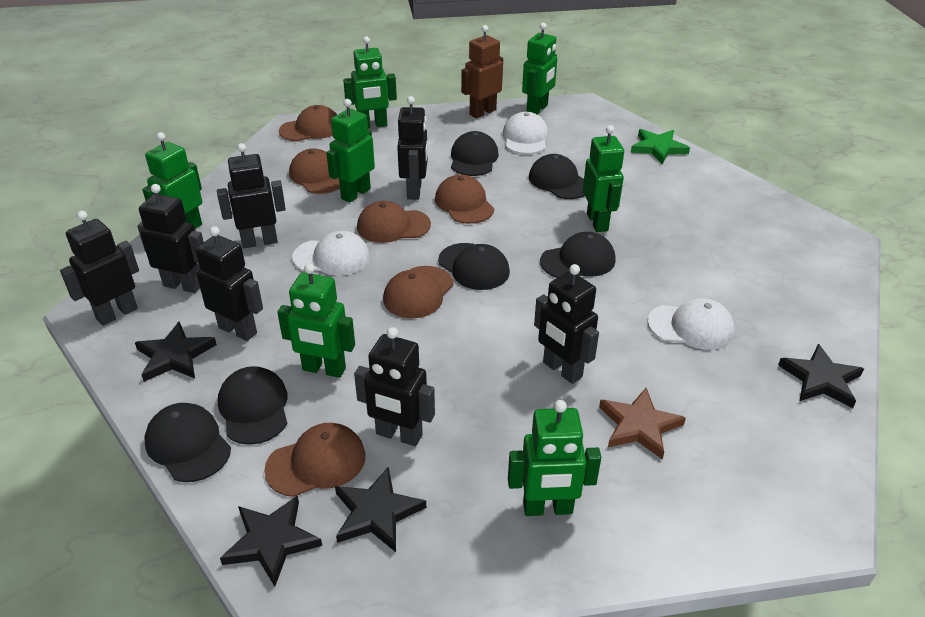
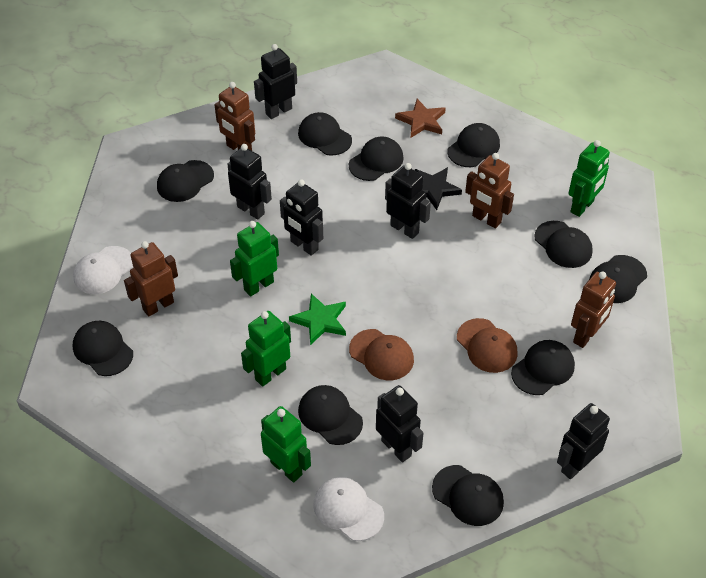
black cap: [144,403,231,482] [218,366,287,445] [438,243,510,290] [451,131,499,176] [529,154,585,199] [540,232,616,278] = 6 -> [73,321,133,376] [157,160,214,202] [298,112,352,156] [298,385,363,445] [349,136,404,181] [432,465,504,526] [447,123,500,167] [511,340,575,395] [534,221,593,268] [589,255,647,303] = 10
black robot: [60,211,139,326] [137,184,204,293] [196,226,263,341] [217,143,286,248] [354,327,435,446] [397,96,428,200] [534,264,599,384] = 7 -> [227,144,272,220] [254,44,297,119] [280,179,323,256] [376,385,423,462] [385,163,431,239] [557,403,610,479] = 6
black star: [135,321,217,382] [220,495,322,587] [335,466,426,552] [778,344,864,408] = 4 -> [415,167,462,210] = 1
brown cap: [264,423,366,497] [279,105,337,142] [289,148,340,194] [357,201,431,243] [383,266,453,318] [435,174,494,224] = 6 -> [349,329,414,380] [457,318,518,373] = 2
brown robot: [461,25,503,118] = 1 -> [124,241,178,317] [215,82,255,151] [465,153,514,229] [571,271,616,348] = 4
green robot: [142,132,202,229] [277,263,355,378] [326,99,375,203] [343,36,397,128] [508,400,601,516] [522,23,557,115] [583,125,624,232] = 7 -> [230,221,279,297] [241,311,291,387] [261,406,311,482] [569,140,610,217] = 4
white cap: [292,231,370,276] [502,112,549,154] [647,298,735,350] = 3 -> [73,246,133,294] [313,477,384,541] = 2

